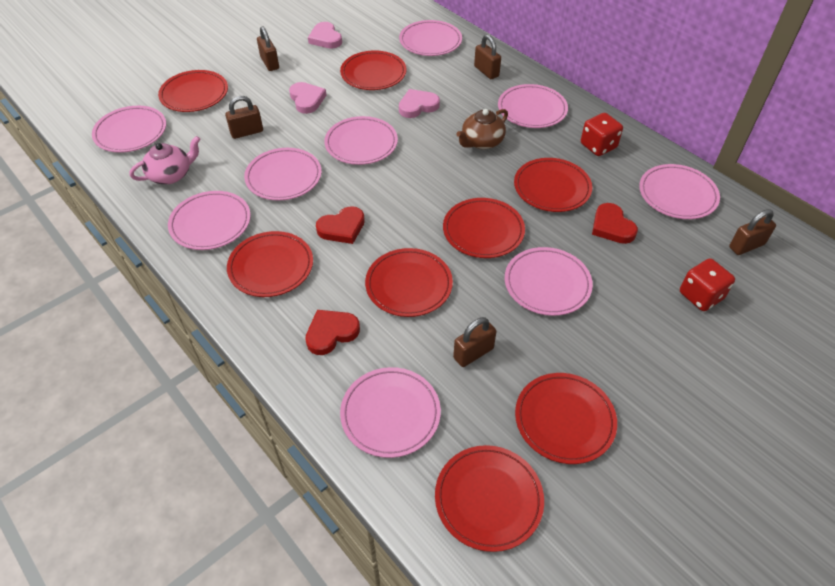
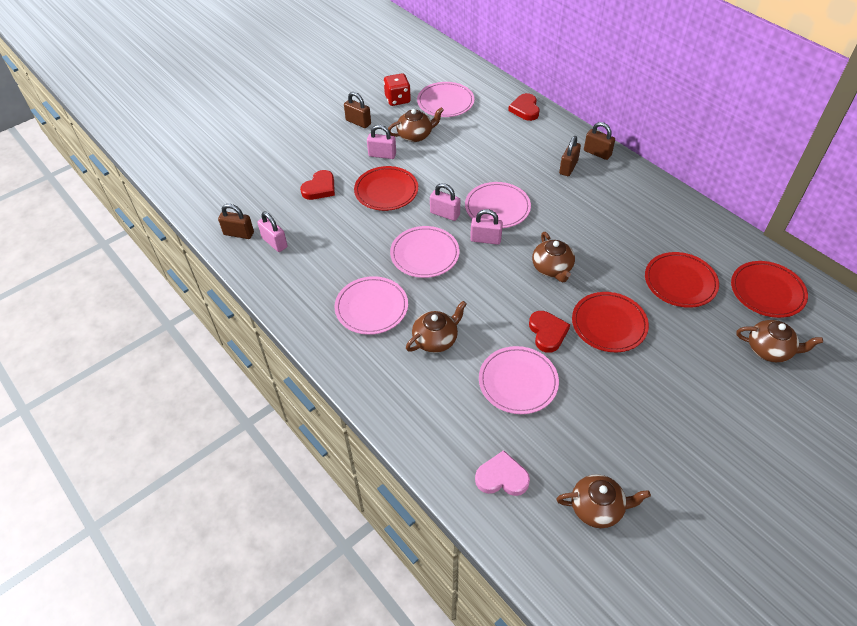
brown padlock: [225,96,263,139] [257,26,279,71] [453,317,497,367] [474,35,501,79] [729,209,776,255] = 5 -> [218,204,254,239] [344,92,371,128] [559,136,581,176] [584,122,615,160] = 4
brown teapot: [456,109,508,149] = 1 -> [388,107,444,142] [406,301,467,353] [532,232,575,282] [556,474,651,528] [736,320,823,362] = 5
pink heart: [289,82,326,114] [308,22,342,49] [399,89,440,118] = 3 -> [475,450,530,496] = 1
pink padlock: none = 0 -> [258,212,288,252] [367,125,396,159] [430,183,460,221] [470,209,503,245] = 4
pink plate: [92,106,166,153] [168,191,251,250] [244,148,322,201] [324,116,398,165] [340,367,441,458] [399,20,462,56] [498,84,568,128] [505,247,593,316] [639,164,720,219] = 9 -> [335,276,408,335] [390,226,460,278] [417,82,474,117] [465,182,531,228] [479,346,559,414] = 5
pink teapot: [129,136,200,184] = 1 -> none = 0
red dice: [581,113,623,156] [680,258,735,311] = 2 -> [384,73,411,106] = 1
red plate: [158,70,228,112] [227,231,313,297] [340,51,406,90] [365,248,453,317] [435,445,544,552] [443,198,525,258] [514,158,592,212] [515,373,617,464] = 8 -> [354,166,418,211] [572,292,649,352] [645,252,719,308] [731,261,808,318] = 4

